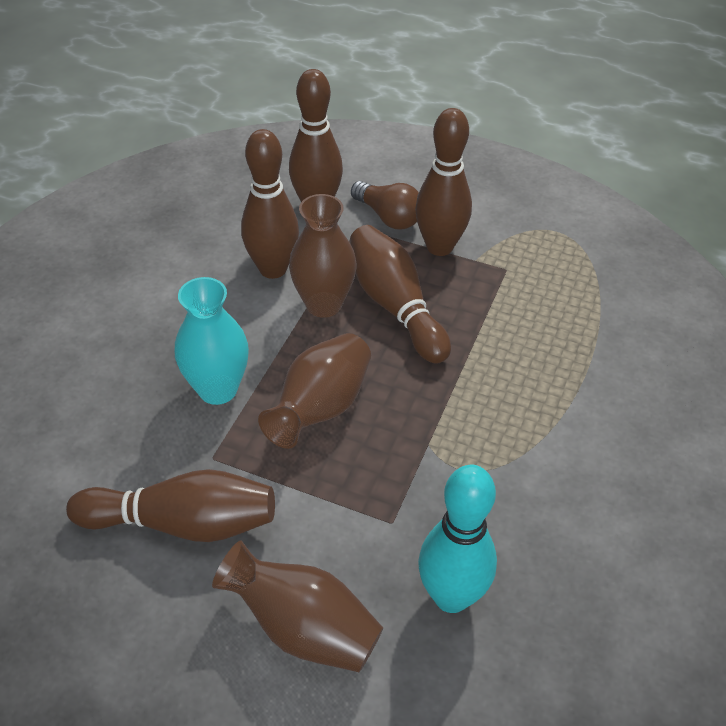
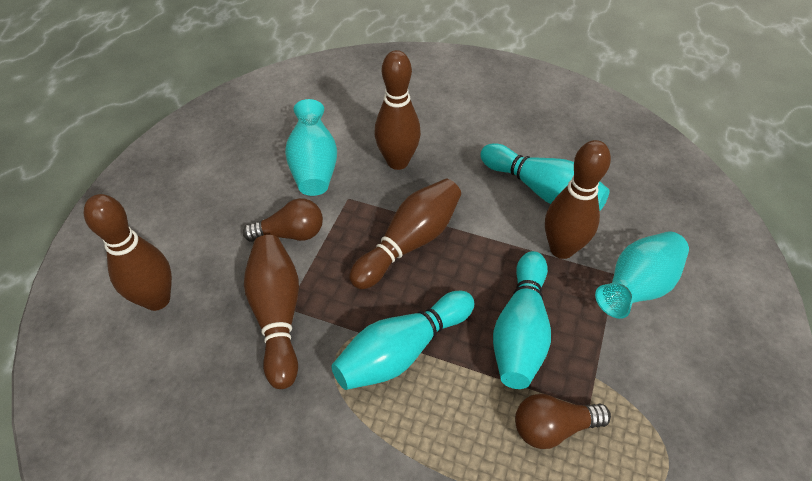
brown light bulb: [351,181,419,230] = 1 -> [243,198,323,242] [515,394,611,449] = 2
brown vase: [212,540,383,672] [258,333,371,449] [289,194,357,318] = 3 -> none = 0
turquoise bowling pin: [418,465,497,613] = 1 -> [331,291,474,390] [480,143,610,210] [493,251,551,389] = 3
turquoise vase: [175,277,249,405] = 1 -> [285,99,337,196] [595,231,689,319] = 2

